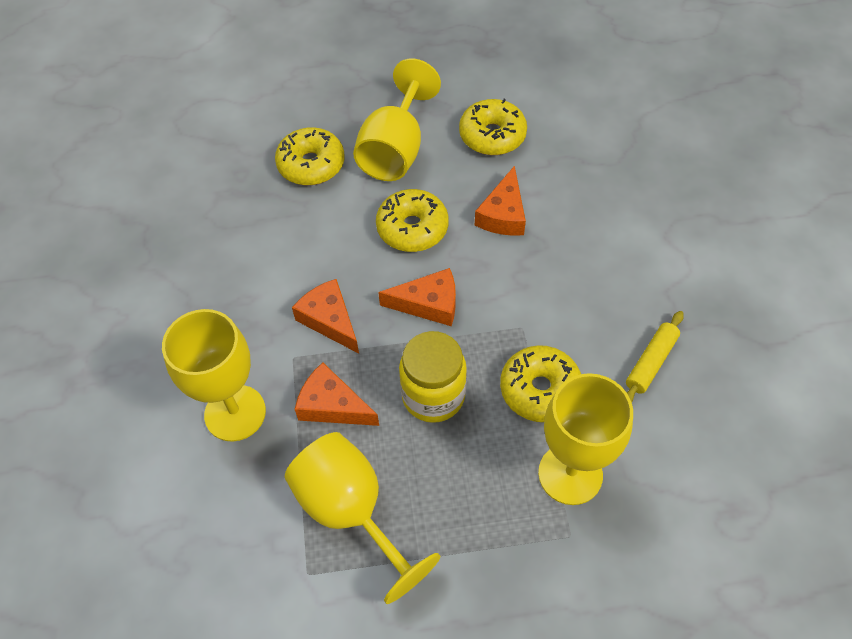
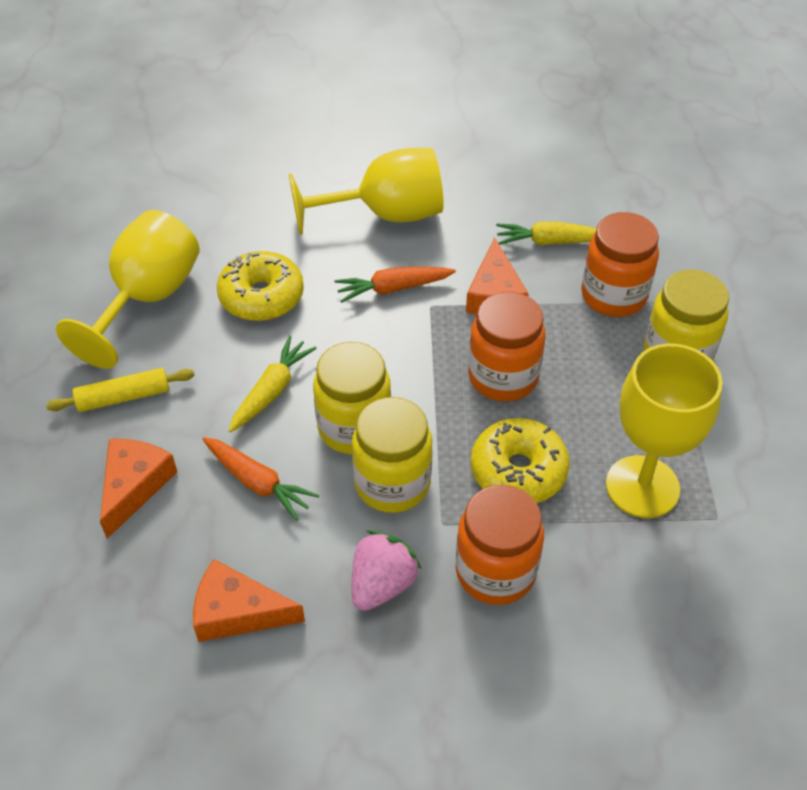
orange carrot: none = 0 -> [203,437,319,521] [334,267,456,303] = 2
orange cheese: [292,279,359,354] [295,362,379,426] [378,268,456,326] [475,165,526,236] = 4 -> [100,439,177,539] [193,559,305,642] [466,237,529,314] = 3
orange jar: none = 0 -> [456,485,544,605] [468,292,546,401] [581,212,659,317] = 3
pink strawberry: none = 0 -> [351,530,421,611] = 1
yellow carrot: none = 0 -> [229,336,317,432] [496,221,597,245] = 2
yellow donut: [275,127,345,185] [376,189,449,252] [459,99,527,155] [500,345,581,422] = 4 -> [217,251,304,321] [471,418,569,503] = 2
yellow goblet: [162,309,266,442] [285,432,440,604] [353,59,441,181] [538,373,633,505] = 4 -> [56,210,200,369] [289,148,444,235] [606,343,722,518] = 3
yellow jar: [399,331,467,423] = 1 -> [313,342,391,454] [352,397,433,513] [644,270,729,361] = 3

